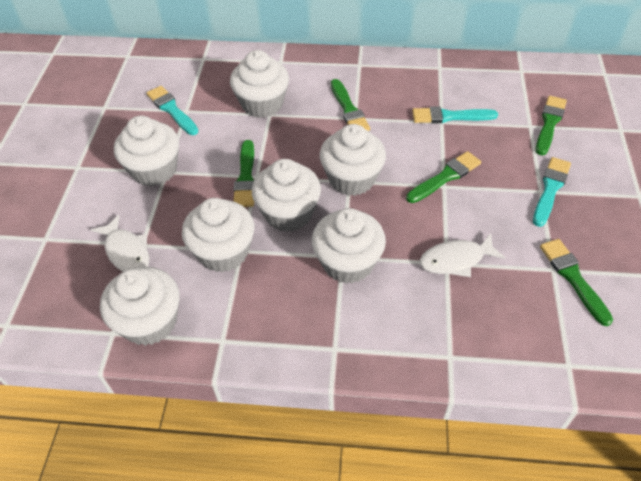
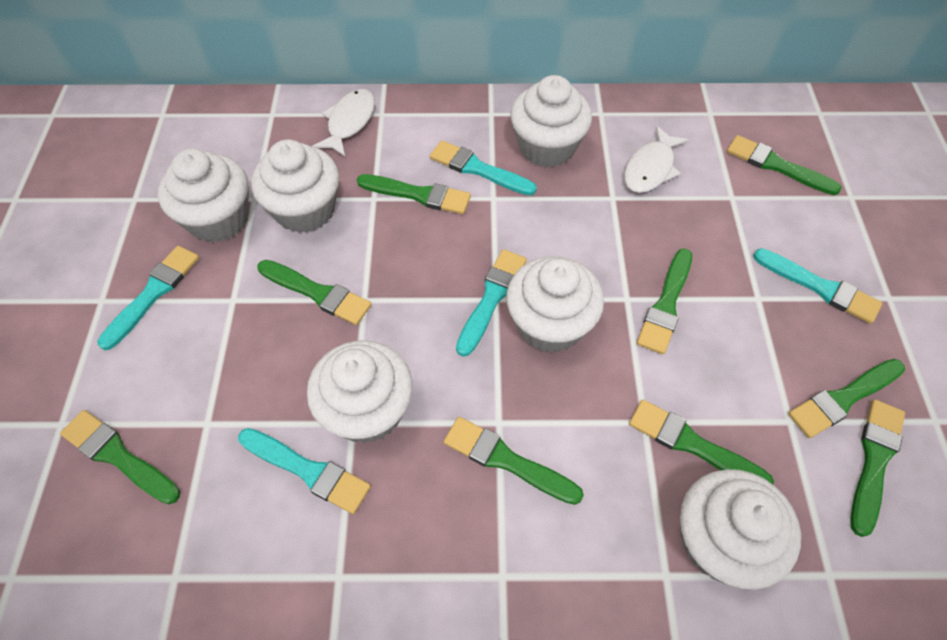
green brush: [233,140,254,207] [331,79,370,131] [406,151,481,203] [536,96,567,155] [540,239,613,326] = 5 -> [60,410,180,504] [257,260,372,325] [357,174,471,214] [444,417,584,505] [629,400,774,484] [637,248,692,354] [727,135,842,195] [788,359,905,438] [850,399,905,537] = 9
turquoise brush: [147,86,199,135] [412,106,498,123] [533,157,571,227] = 3 -> [97,246,199,350] [238,428,371,514] [430,141,537,196] [456,249,527,357] [753,248,882,324] = 5
white cupcake: [100,267,179,346] [114,116,179,186] [182,198,254,272] [230,50,289,118] [252,159,321,232] [312,208,386,284] [320,124,386,196] = 7 -> [158,149,249,243] [251,140,339,233] [307,340,413,443] [506,256,604,353] [510,75,592,167] [680,469,801,589] = 6

